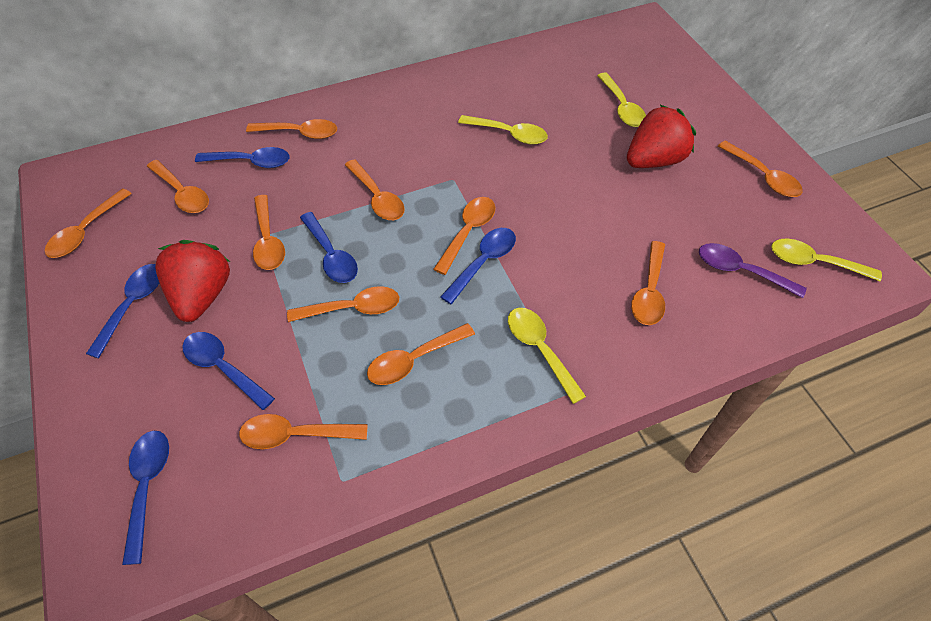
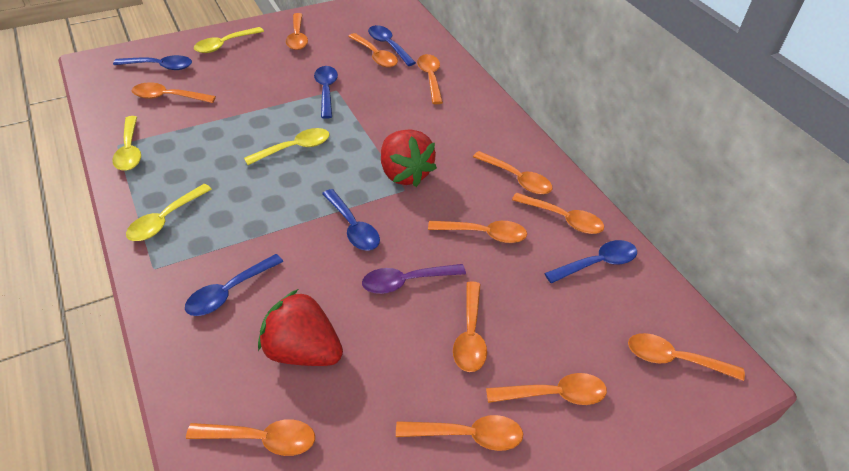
orange spoon: [45,188,132,258] [147,160,209,213] [239,414,368,449] [246,119,337,139] [253,195,285,270] [287,286,399,322] [345,159,405,220] [367,323,475,385] [433,197,496,275] [631,241,665,325] [718,141,803,197] = 11 -> [132,82,216,103] [186,419,315,456] [286,13,308,50] [348,33,398,67] [396,415,523,451] [417,54,443,104] [428,221,527,243] [453,281,487,372] [473,151,552,195] [486,373,607,405] [512,193,604,234] [628,333,745,381] = 12

